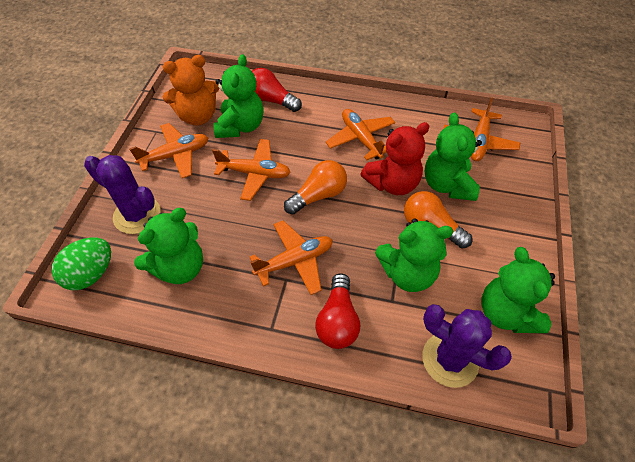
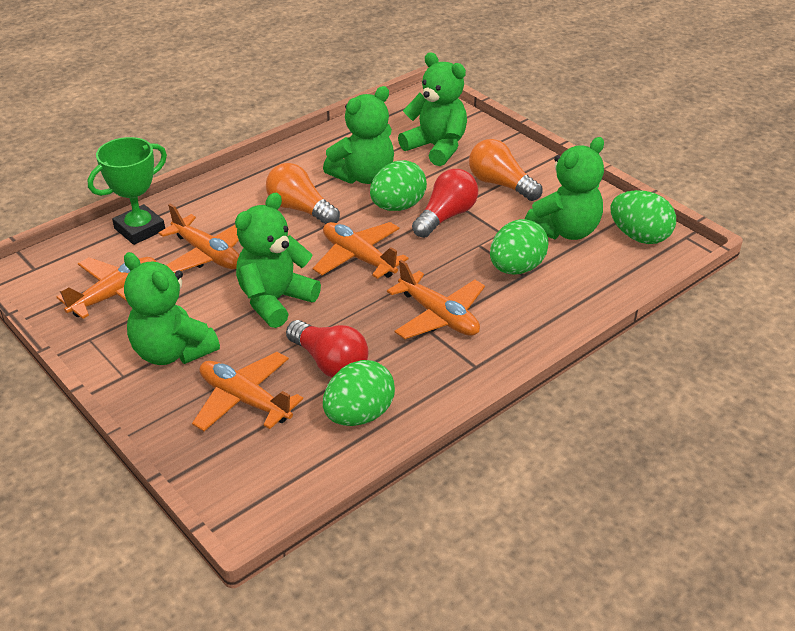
green egg: [51,238,111,290] = 1 -> [323,360,395,426] [370,160,427,211] [490,219,549,274] [610,190,676,244] = 4
green trophy: none = 0 -> [88,137,167,245] = 1
orange teddy bear: [163,55,219,126] = 1 -> none = 0
purple cactus: [84,155,161,234] [422,304,512,388] = 2 -> none = 0
red teddy bear: [360,122,429,195] = 1 -> none = 0

